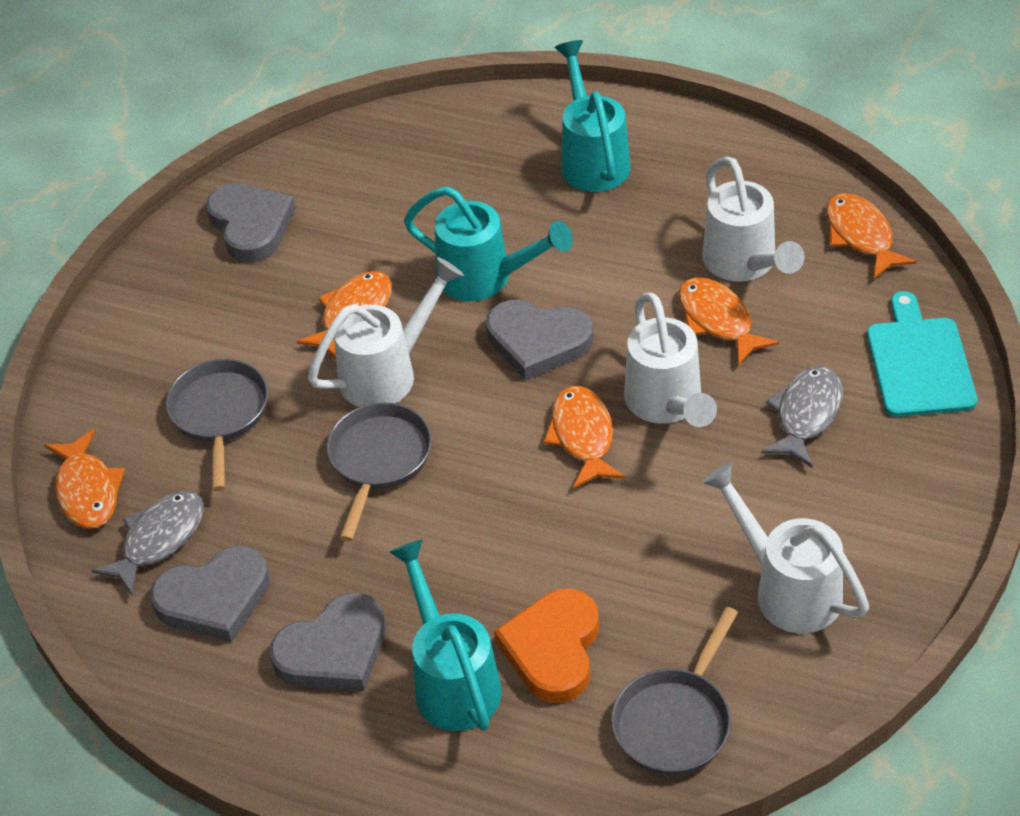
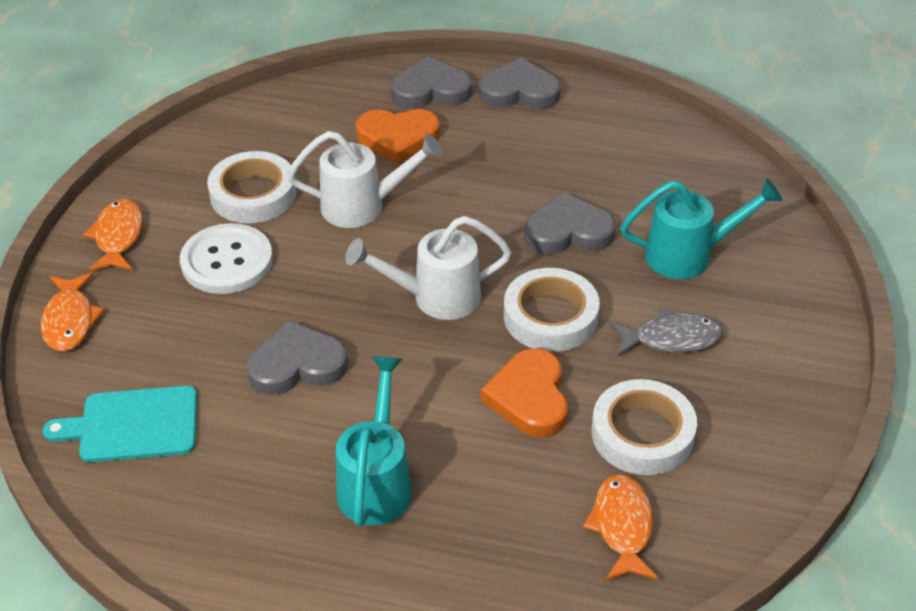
grey fish: [92,491,204,596] [761,366,843,467] = 2 -> [610,307,723,356] = 1
grey pan: [166,359,268,491] [327,403,432,541] [611,607,738,775] = 3 -> none = 0
orange fish: [44,429,125,529] [296,271,392,359] [543,386,625,489] [679,277,779,366] [826,193,917,279] = 5 -> [41,272,105,351] [83,198,143,271] [583,474,658,581] = 3
orange heart: [494,588,599,703] = 1 -> [355,109,440,164] [481,348,568,438] = 2
turquoise watering can: [389,539,502,731] [404,186,573,301] [555,40,631,192] = 3 -> [336,356,412,527] [620,178,783,279] = 2
white button: none = 0 -> [180,223,273,294] = 1
white tape: none = 0 -> [207,151,296,223] [504,268,600,352] [592,379,697,475] = 3
white watering can: [308,257,464,407] [624,293,717,427] [702,156,805,282] [702,462,869,633] = 4 -> [287,131,443,228] [345,216,511,320] = 2

